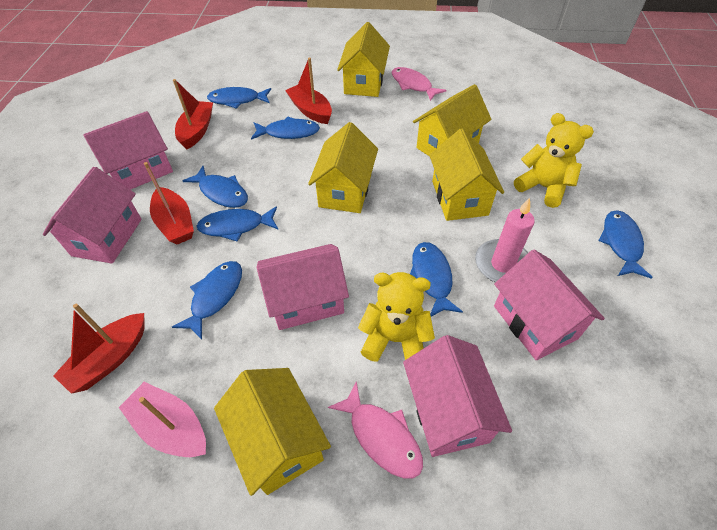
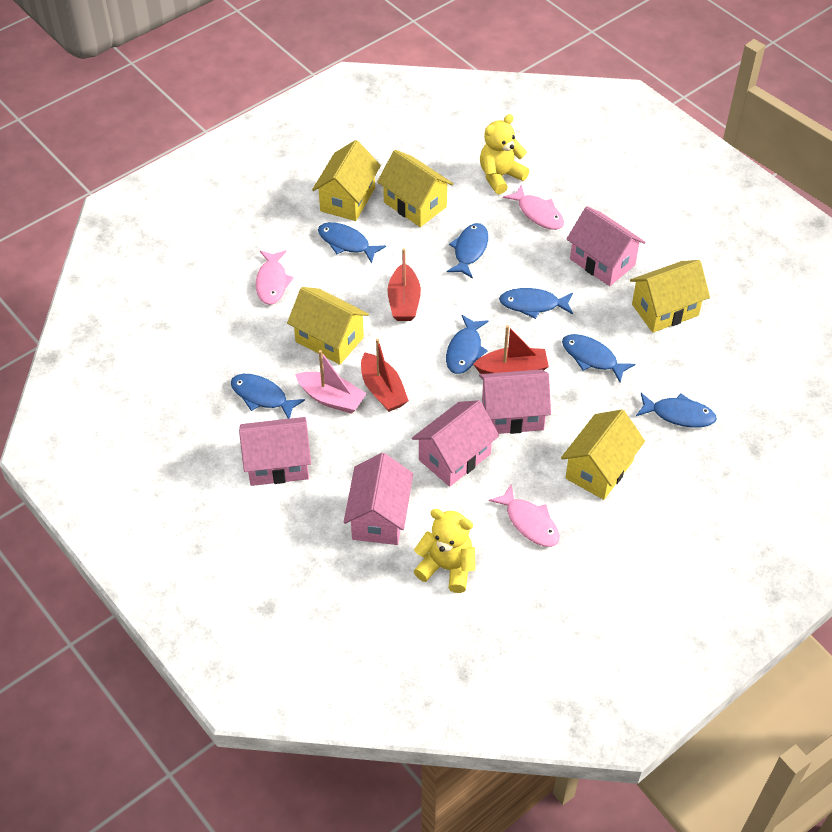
pink candle: [475,198,535,282] = 1 -> none = 0
pink fish: [328,381,423,479] [392,67,446,101] = 2 -> [256,250,294,305] [489,485,559,547] [503,184,564,230] = 3
red boat: [53,304,144,394] [144,162,194,245] [173,79,213,150] [285,58,332,124] = 4 -> [361,339,409,412] [387,248,421,321] [473,325,549,374] = 3

